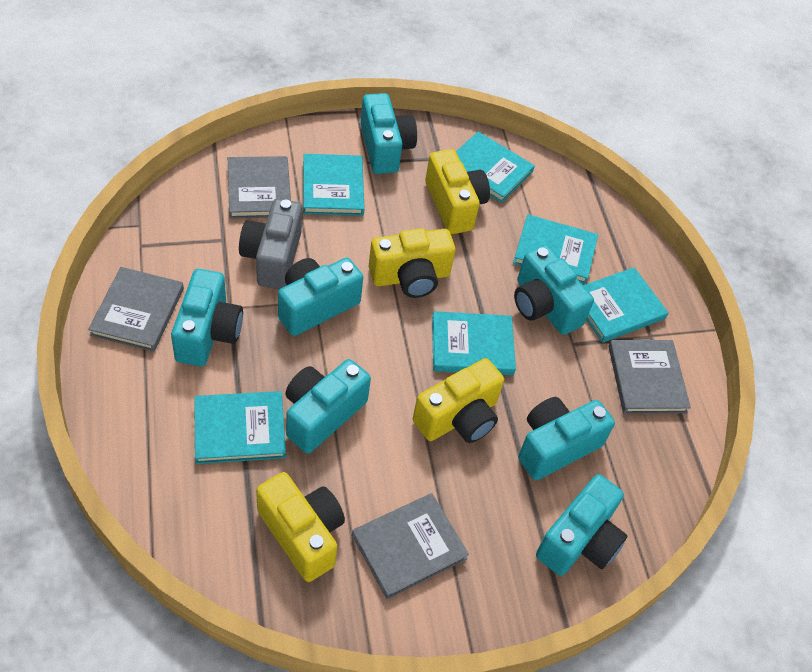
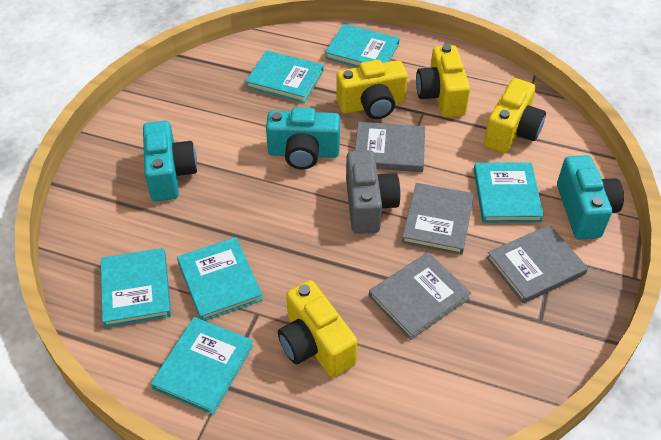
turquoise camera: [171,269,243,366] [278,258,363,336] [285,359,371,454] [361,93,417,174] [514,245,594,335] [518,397,615,480] [536,474,627,576] = 7 -> [143,121,197,201] [266,107,340,169] [557,155,624,239] = 3

